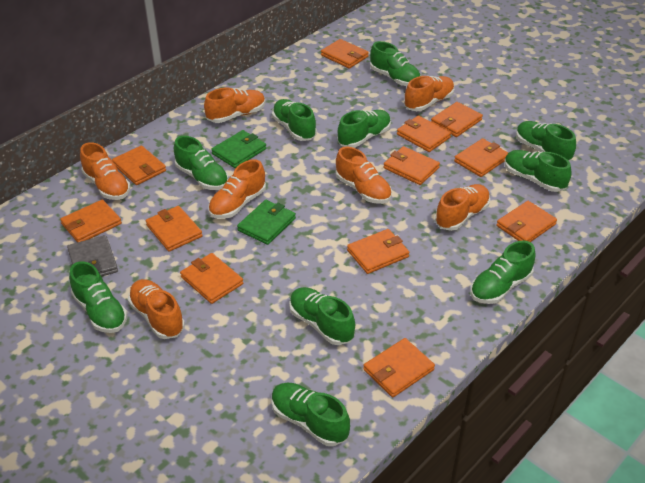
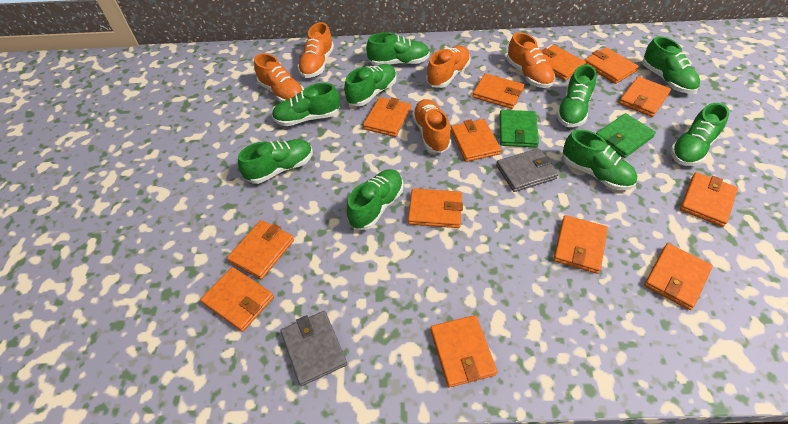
green shoe: [69,261,127,333] [174,136,228,190] [272,99,317,141] [272,383,350,446] [289,287,355,345] [337,110,391,148] [370,41,421,86] [471,240,536,304] [504,150,572,192] [516,121,576,162] = 10 -> [238,139,313,184] [272,83,340,126] [344,64,397,106] [347,169,403,230] [366,32,430,66] [556,65,597,127] [563,129,637,190] [642,36,700,94] [670,103,729,166] = 9
grey wallet: [67,235,118,277] = 1 -> [280,311,347,386] [496,148,559,192] = 2
orange shoe: [80,142,131,200] [128,279,185,339] [204,88,265,123] [208,160,266,219] [336,147,392,204] [404,76,454,111] [435,184,490,231] = 7 -> [254,53,304,102] [298,22,334,78] [412,99,451,153] [426,46,471,88] [507,32,555,88] = 5
orange wallet: [60,199,122,242] [112,145,166,185] [146,206,203,252] [180,253,243,304] [321,39,369,69] [347,229,410,274] [363,338,435,397] [384,146,440,185] [397,115,451,152] [431,102,483,137] [454,138,508,177] [496,201,557,242] = 12 -> [200,267,274,332] [227,220,294,280] [363,97,411,137] [408,188,463,228] [430,315,497,387] [451,119,501,162] [472,73,524,109] [541,45,586,81] [553,215,608,274] [585,47,639,84] [619,76,671,117] [644,243,713,310] [680,172,738,227] = 13

